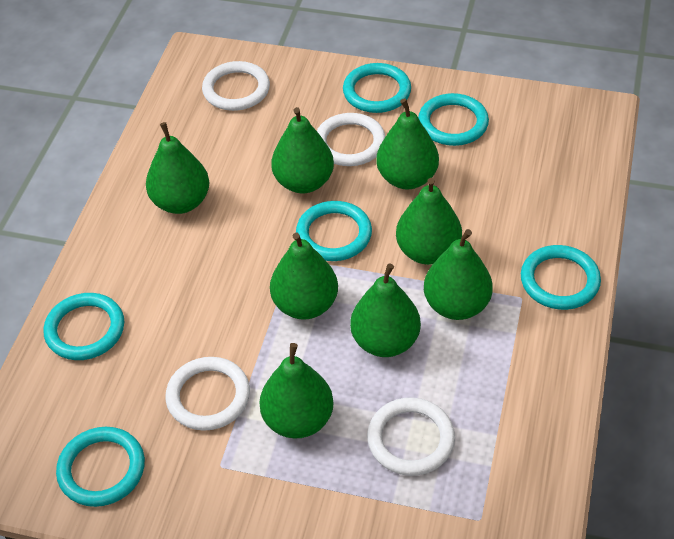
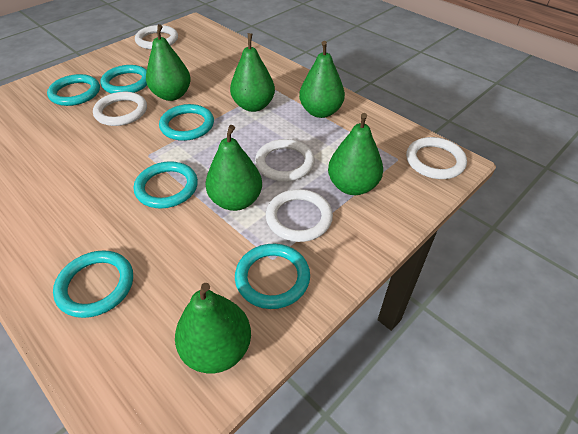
green pear: [146,122,209,214] [259,343,333,438] [270,233,338,320] [271,107,334,193] [350,263,421,357] [376,98,439,189] [396,178,462,265] [424,229,493,320] = 8 -> [146,24,191,101] [175,283,251,373] [205,125,262,211] [230,33,275,112] [299,41,345,118] [328,113,383,195] = 6
white ring: [165,357,250,431] [202,61,270,111] [317,113,385,166] [367,398,455,476] = 4 -> [93,92,147,126] [135,25,178,49] [255,139,315,182] [266,189,333,242] [406,137,467,179] = 5

